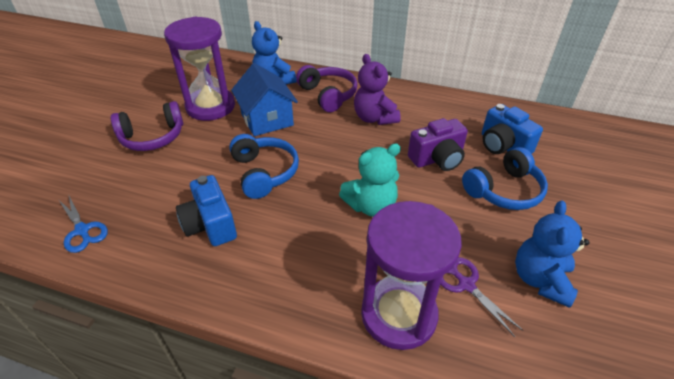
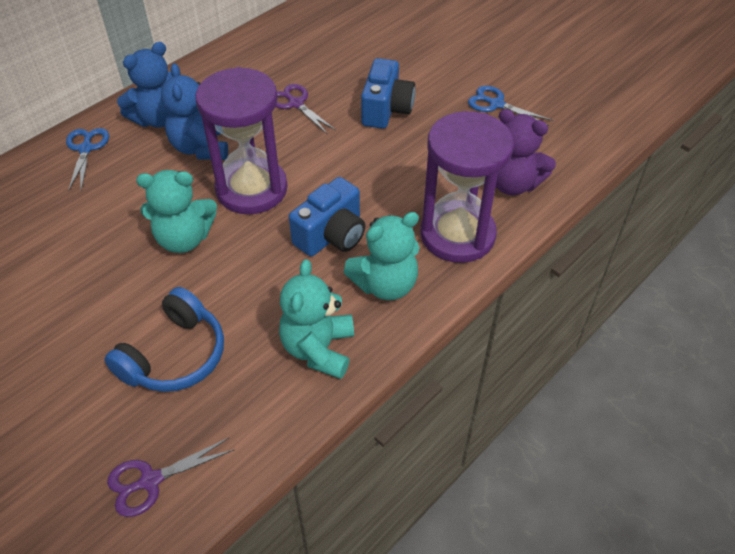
blue headphones: [229,134,299,199] [462,147,548,210] = 2 -> [104,287,224,392] = 1
blue house: [231,63,298,136] = 1 -> none = 0
blue scissors: [59,194,108,253] = 1 -> [66,128,109,191] [468,85,553,126] = 2
purple camera: [408,118,468,171] = 1 -> none = 0
purple headphones: [111,101,183,151] [296,65,358,112] = 2 -> none = 0
purple scissors: [440,257,523,337] = 1 -> [107,438,234,517] [276,84,336,134] = 2
turquoise teddy bear: [339,143,401,217] = 1 -> [136,170,217,253] [279,259,354,379] [344,212,419,300] = 3

